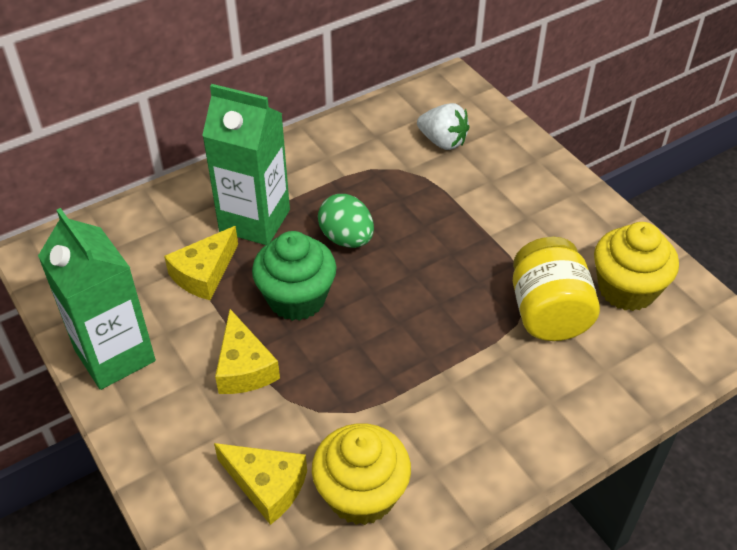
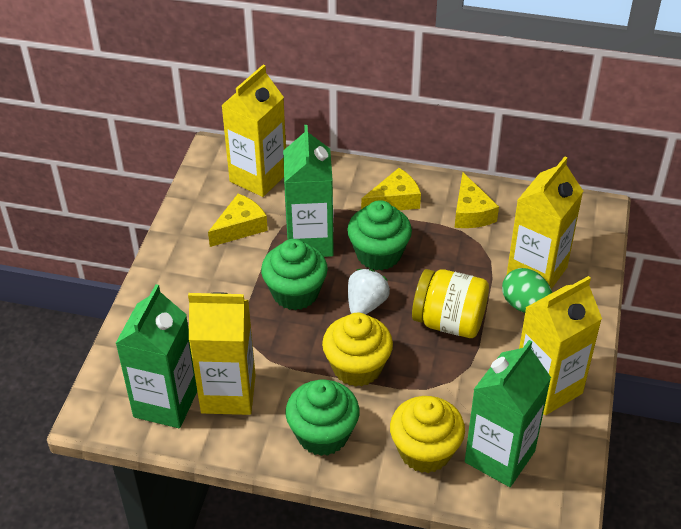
green carton: [38,208,156,390] [202,84,290,245] = 2 -> [115,284,197,428] [283,125,334,257] [465,340,551,487] = 3
green cupcake: [252,231,336,321] = 1 -> [261,239,328,310] [285,380,360,456] [347,200,412,270] = 3
yellow carton: none = 0 -> [188,292,256,415] [221,65,286,197] [506,157,583,289] [519,276,602,415] = 4

